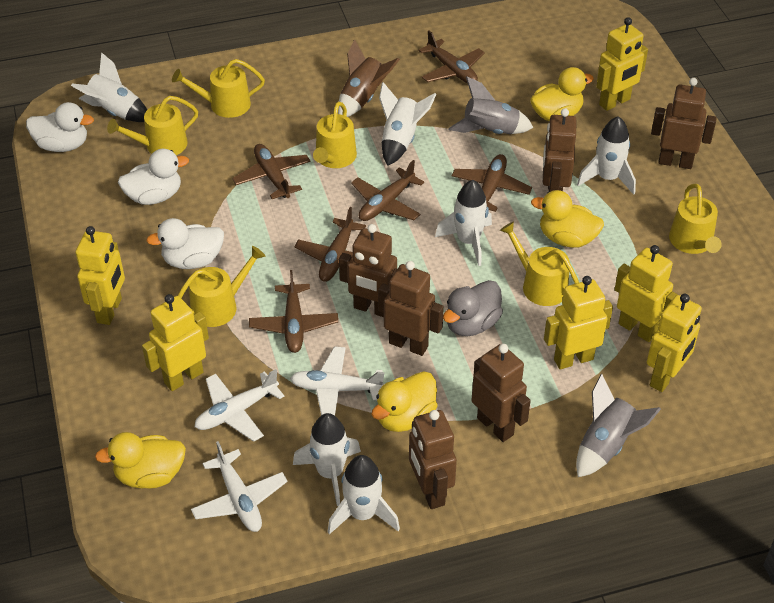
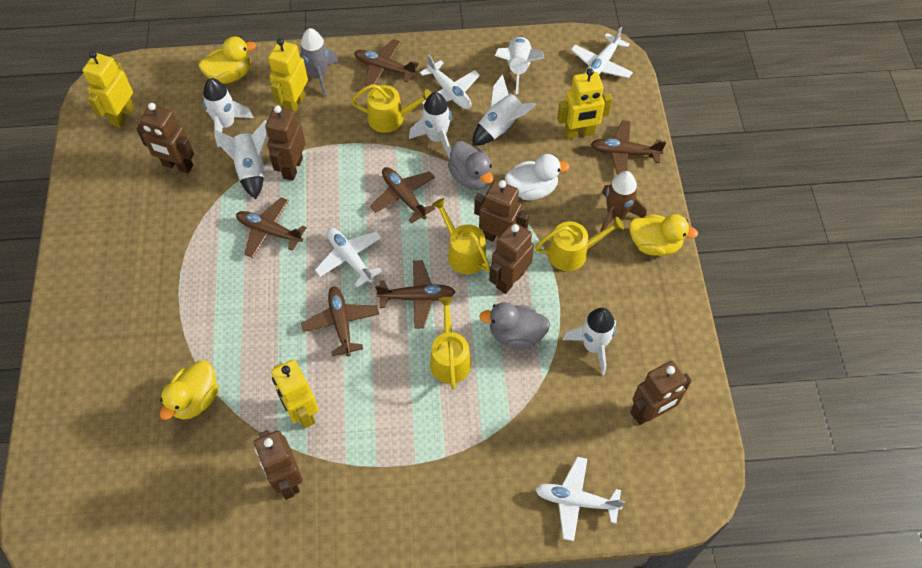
grey duck: [443,280,503,336] = 1 -> [448,141,493,190] [479,302,550,349] = 2
grey rocket: [448,76,533,134] [576,374,661,477] = 2 -> [300,28,339,97] = 1
white duck: [26,102,94,152] [118,149,189,205] [146,218,224,269] = 3 -> [505,154,570,200] = 1
white plane: [191,441,287,532] [195,369,284,442] [290,346,385,416] = 3 -> [315,228,382,288] [420,55,480,109] [535,457,625,541] [571,27,633,78] = 4
yellow duck: [95,432,186,489] [371,371,438,432] [530,67,594,121] [531,190,604,248] = 4 -> [160,360,219,420] [198,36,256,84] [629,214,698,256] = 3
yellow robot: [76,226,125,325] [142,294,209,391] [544,276,613,369] [596,17,648,111] [614,245,678,342] [647,294,702,392] = 6 -> [82,51,134,128] [268,38,308,113] [271,360,319,429] [557,68,613,139] = 4
yellow watering can: [107,96,198,155] [172,59,265,118] [178,246,265,327] [313,102,357,168] [500,222,579,306] [669,184,722,254] = 6 -> [351,84,431,133] [430,297,471,390] [432,198,490,274] [535,217,624,271] = 4

